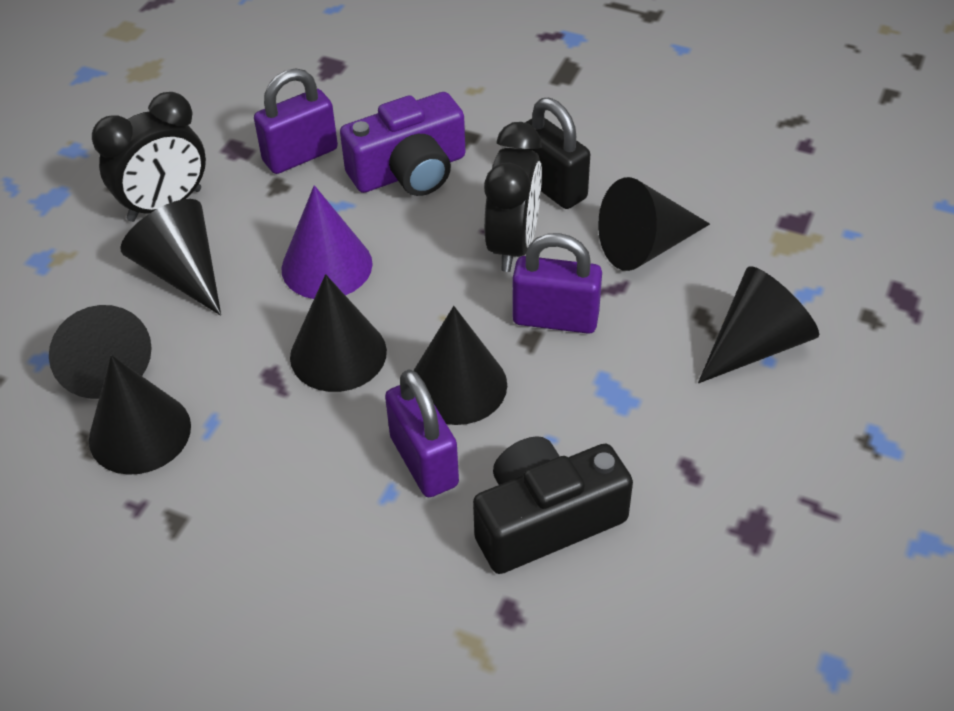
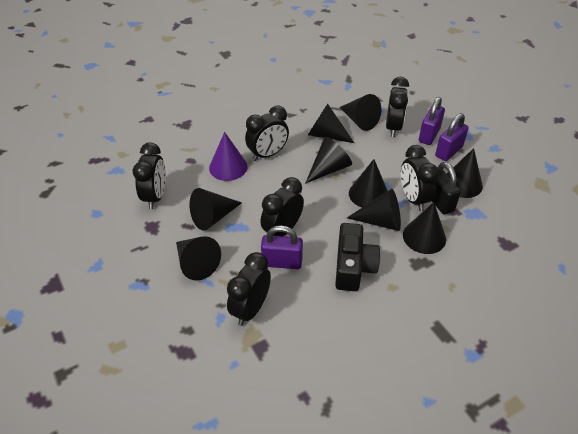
black clock: [92,92,206,222] [484,122,542,272] = 2 -> [133,142,166,209] [227,252,271,326] [245,106,289,161] [260,177,304,236] [386,77,409,137] [401,145,439,211] = 6
black cone: [49,305,152,399] [89,355,191,475] [120,199,221,316] [290,274,387,392] [414,306,507,425] [598,177,710,271] [698,266,819,384] = 7 -> [176,236,221,281] [189,188,242,231] [305,137,352,184] [308,104,354,143] [340,94,381,131] [347,189,401,231] [349,159,388,208] [403,202,446,254] [447,148,483,198] = 9
purple camera: [340,92,465,196] = 1 -> none = 0

